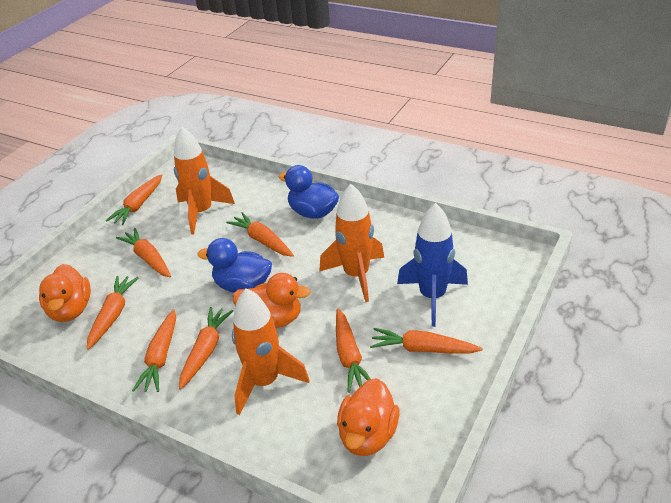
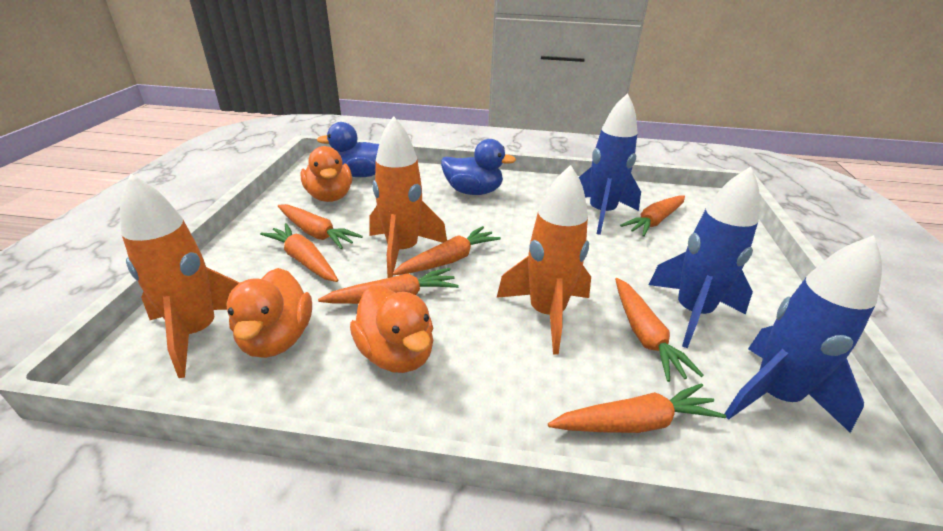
blue rocket: [397,203,468,327] = 1 -> [579,93,641,235] [648,167,760,348] [725,235,882,433] = 3
orange carrot: [87,276,139,350] [106,174,162,225] [116,228,171,277] [132,309,176,392] [179,307,233,390] [226,212,294,257] [336,309,371,393] [370,328,483,354] = 8 -> [260,223,338,282] [278,204,363,249] [318,268,459,304] [392,226,501,275] [548,383,726,433] [615,278,704,382] [620,195,685,237] = 7

